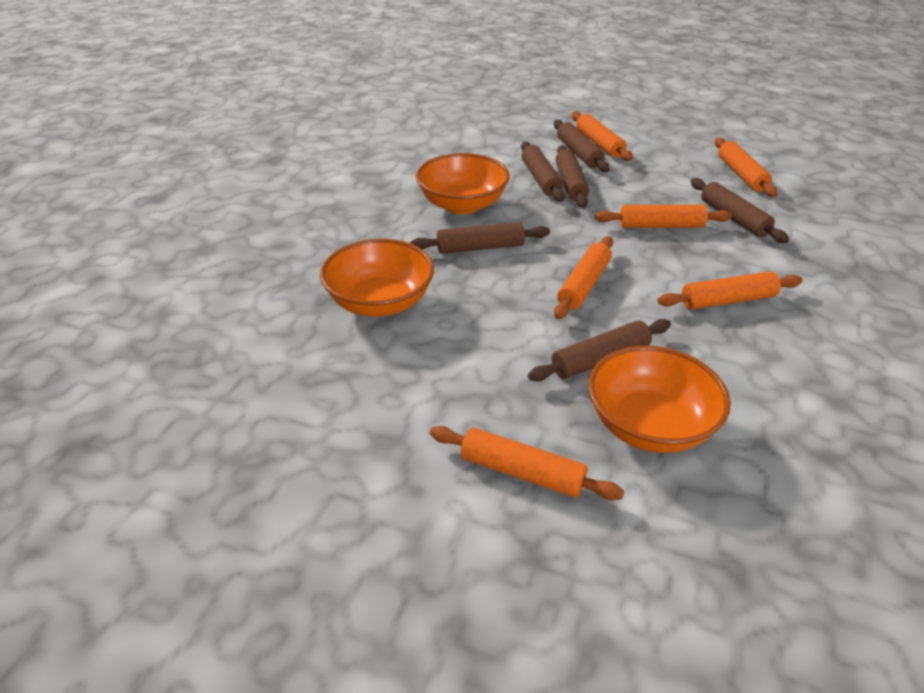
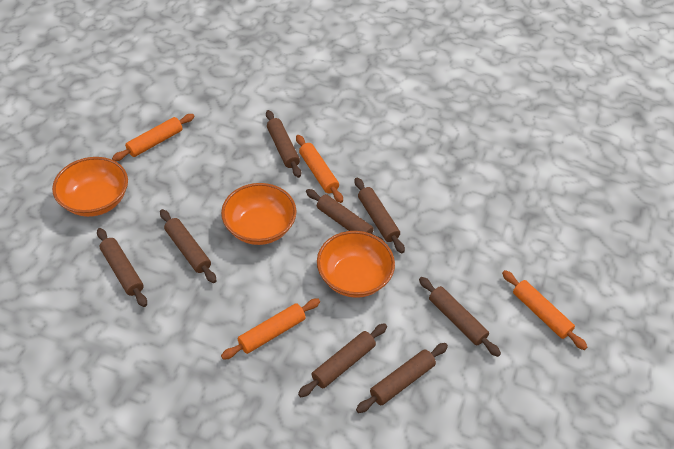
brown rolling pin: [410,222,550,254] [521,142,565,202] [528,319,671,381] [554,120,610,172] [555,145,589,208] [690,178,789,243] = 6 -> [97,228,147,307] [160,209,216,283] [266,110,301,178] [298,323,387,397] [306,189,385,242] [355,178,405,253] [356,343,448,413] [419,277,501,357] = 8
orange rolling pin: [430,426,624,501] [554,236,613,319] [572,112,633,161] [595,205,732,228] [657,271,802,310] [715,137,777,197] = 6 -> [112,114,195,161] [221,298,320,360] [296,135,343,203] [502,270,587,350] = 4

